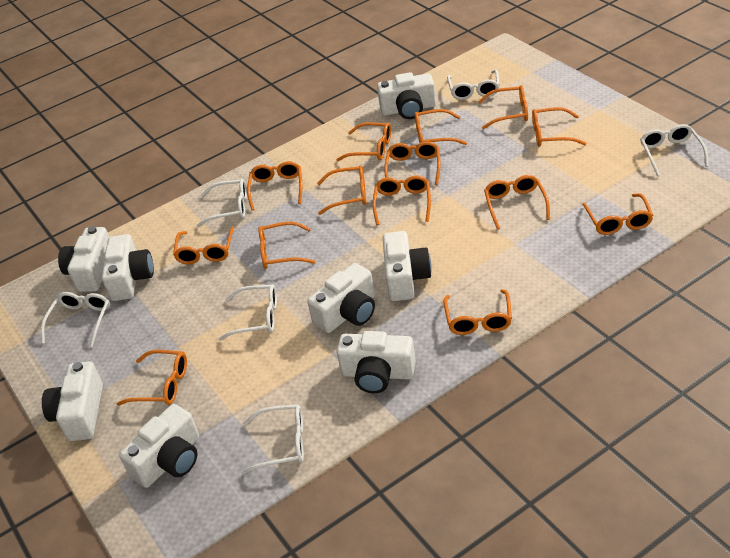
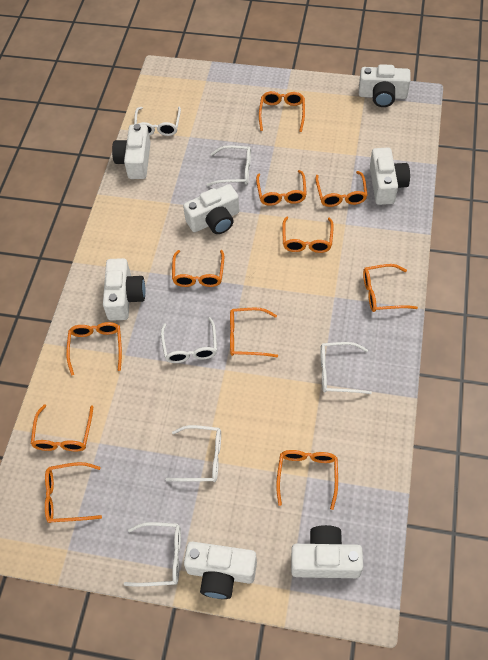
orange glasses: [117,350,187,406] [173,226,234,264] [247,161,302,211] [258,221,316,269] [317,165,367,215] [336,122,391,161] [373,176,431,225] [384,141,440,185] [415,109,467,145] [443,289,512,335] [478,85,528,129] [484,175,550,230] [532,107,587,147] [582,193,654,235] = 14 -> [31,405,93,452] [45,462,102,523] [66,322,122,375] [172,250,224,287] [230,308,278,357] [256,170,307,206] [259,91,305,132] [276,450,338,510] [282,216,334,253] [315,171,368,207] [363,264,418,312] = 11
white camera: [42,361,103,441] [58,226,109,292] [102,234,154,301] [119,404,199,488] [308,263,375,333] [337,331,416,393] [377,72,436,119] [383,231,432,301] = 8 -> [103,258,146,321] [112,124,151,179] [183,184,239,234] [184,542,257,599] [291,525,363,578] [359,64,411,107] [370,148,410,205] = 7

